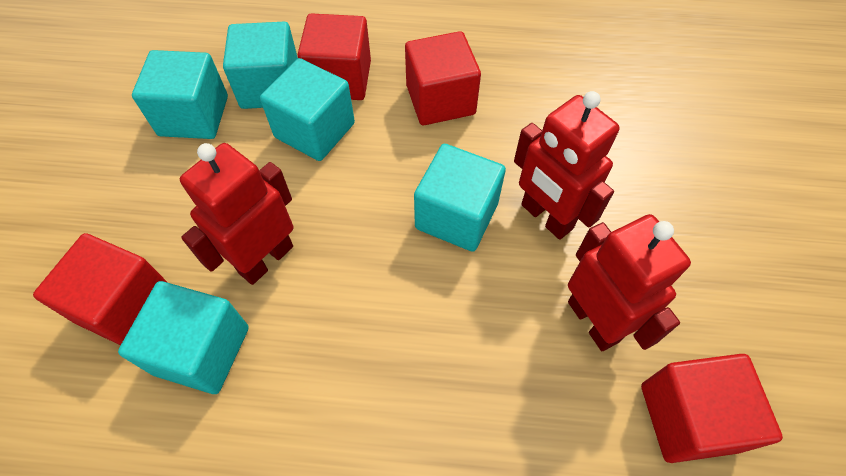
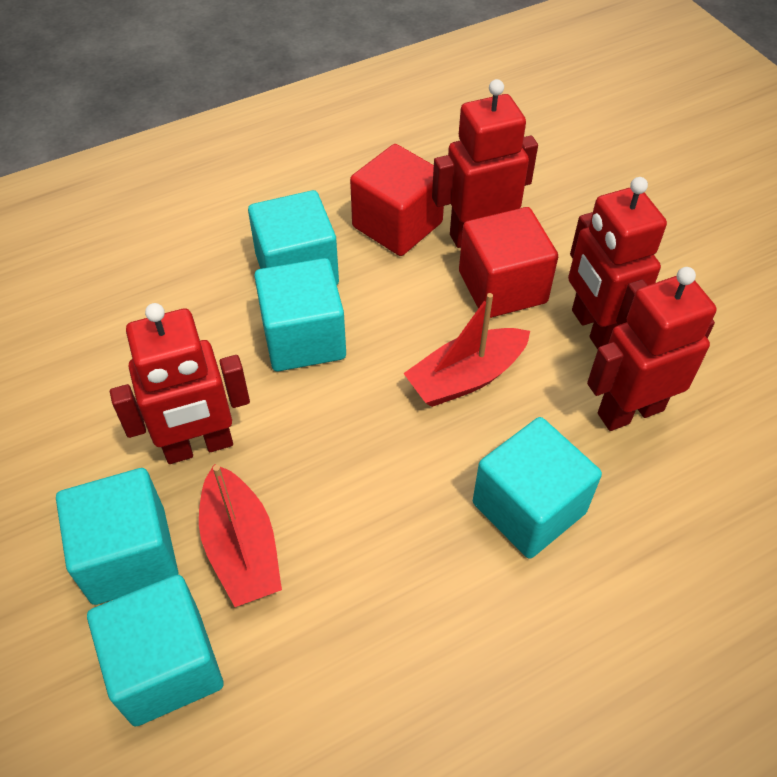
red boat: none = 0 -> [199,464,282,607] [403,293,530,407] = 2
red cube: [33,233,168,345] [298,13,371,100] [405,31,481,125] [641,354,783,463] = 4 -> [350,144,444,256] [459,207,558,318] = 2
red robot: [180,143,293,285] [514,91,620,240] [568,214,691,351] = 3 -> [110,303,250,464] [432,79,538,248] [568,177,667,349] [587,267,717,431] = 4

